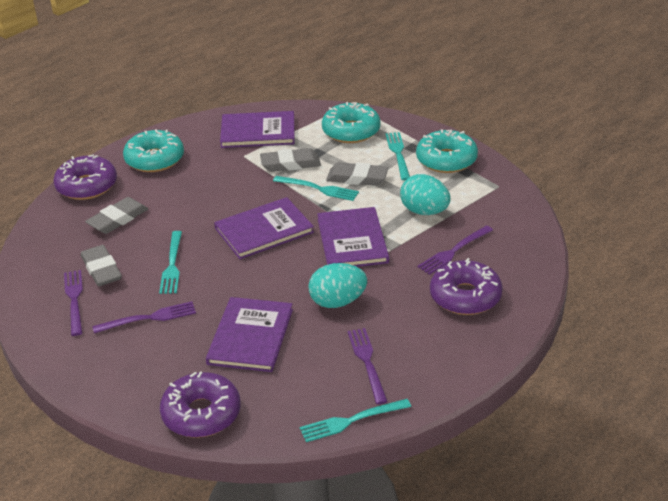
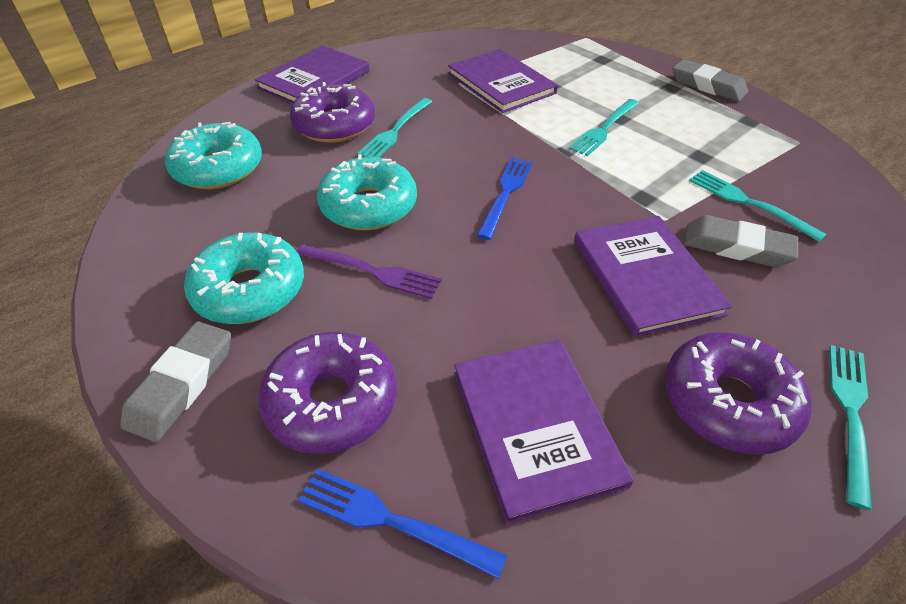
blue fork: none = 0 -> [298,469,507,579] [476,158,533,240] = 2
grey eraser: [80,245,122,286] [85,197,148,234] [260,148,321,172] [326,162,388,186] = 4 -> [120,322,231,442] [672,59,748,102] [684,215,798,267] = 3
purple fork: [64,270,83,336] [92,301,196,333] [347,328,388,404] [417,225,493,275] = 4 -> [296,244,442,299] = 1
turquoise egg: [308,263,367,308] [400,174,450,215] = 2 -> none = 0

